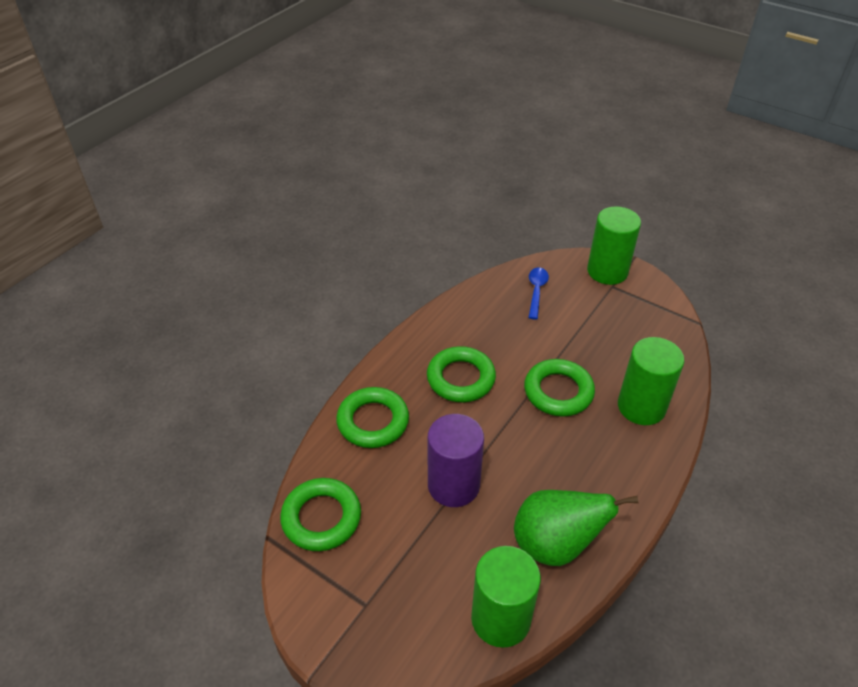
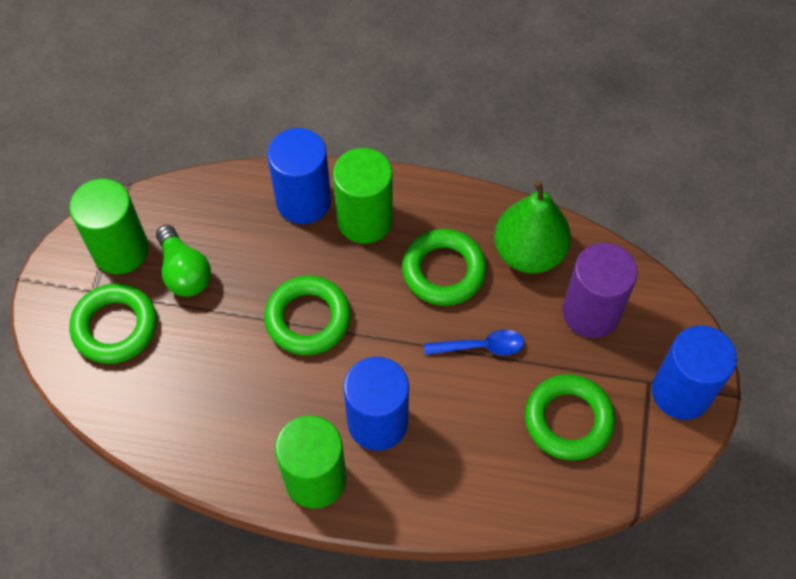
blue cylinder: none = 0 -> [267,128,331,224] [343,357,409,451] [652,325,737,420] = 3
green light bulb: none = 0 -> [156,225,211,297] = 1

